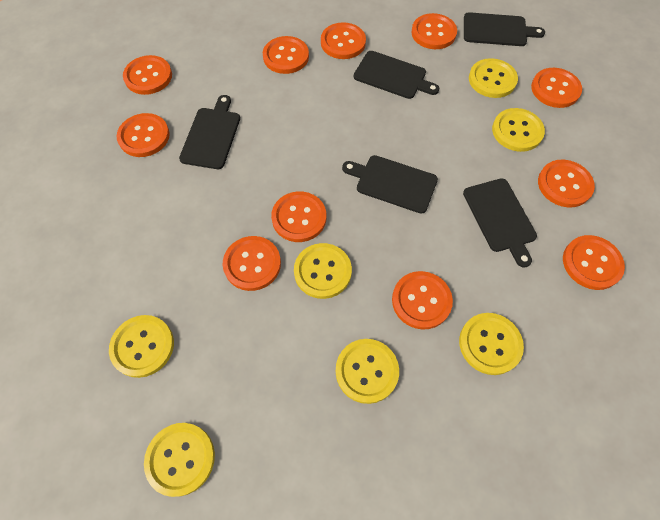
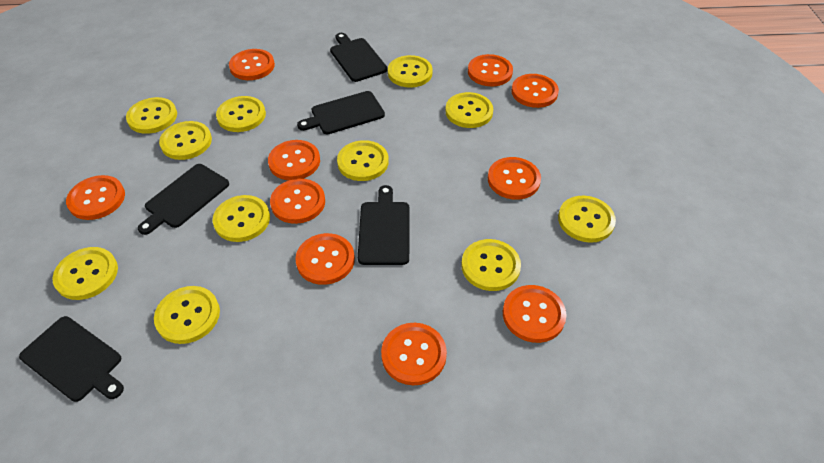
orange button: [117,113,170,157] [123,55,172,95] [223,236,281,291] [263,36,309,74] [271,191,326,242] [321,22,366,59] [392,271,453,330] [411,13,457,49] [531,68,582,108] [538,160,595,208] [563,235,625,290] = 11 -> [66,175,125,220] [229,49,275,80] [268,140,320,180] [270,179,325,224] [295,233,355,285] [381,323,447,385] [468,54,513,86] [488,157,541,200] [503,285,567,343] [512,74,559,108] = 10
yellow button: [109,315,174,378] [144,423,215,497] [294,243,352,299] [336,339,399,404] [459,313,524,375] [469,58,518,98] [492,108,545,152] = 7 -> [52,247,118,300] [126,97,177,134] [154,286,220,344] [159,121,212,160] [213,195,270,242] [216,96,266,132] [337,140,389,181] [388,55,433,88] [445,92,493,128] [461,239,521,291] [558,196,616,243] = 11

